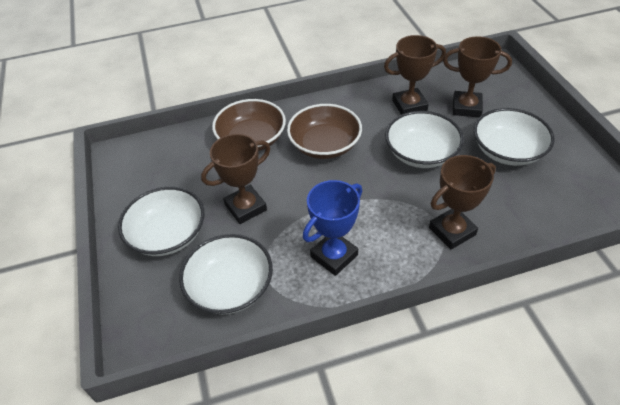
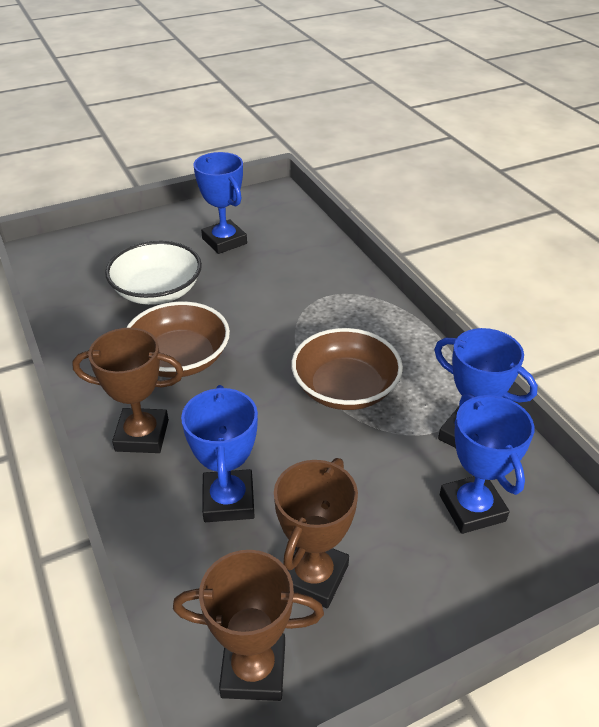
blue trophy: [303,180,362,276] = 1 -> [181,385,258,522] [193,152,247,254] [434,328,538,448] [440,393,535,534] = 4
brown trophy: [201,134,270,224] [384,35,446,115] [429,155,496,250] [443,36,512,117] = 4 -> [72,328,184,453] [173,550,324,701] [274,458,358,608] = 3
white bowl: [118,187,204,256] [179,234,273,314] [385,111,464,168] [474,108,555,166] = 4 -> [105,241,202,305] = 1

